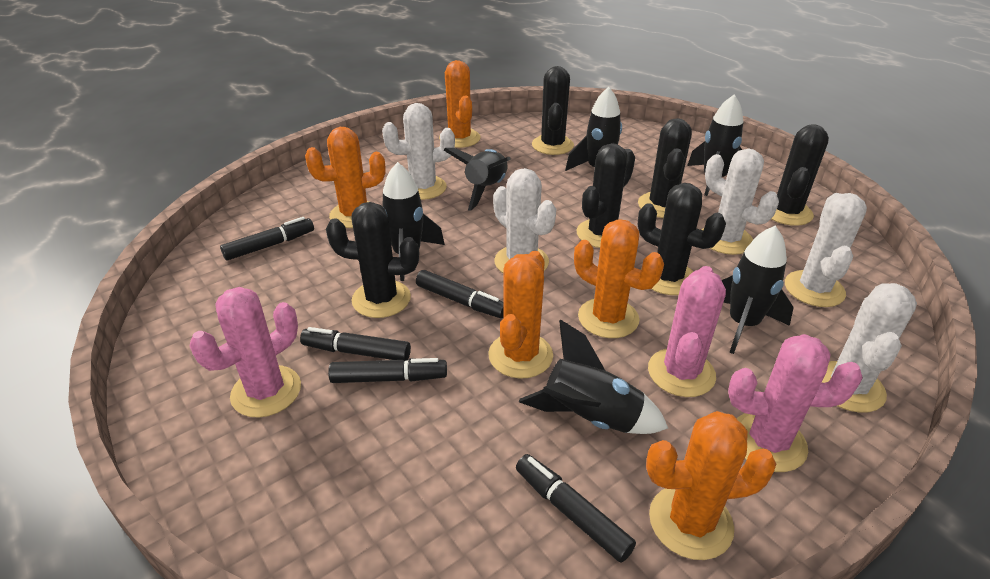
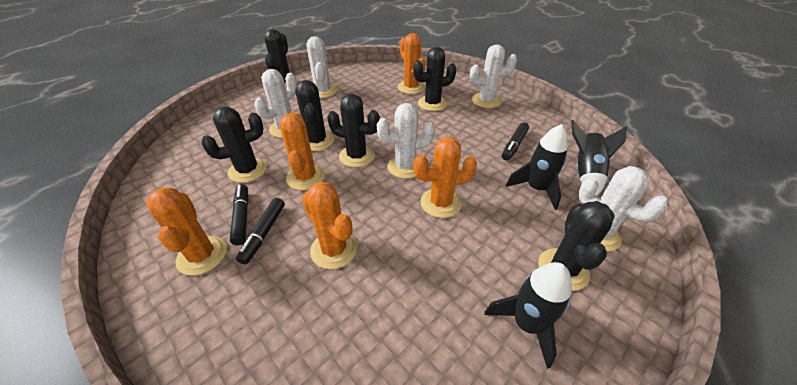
black marker: [220,217,314,261] [300,327,411,361] [328,358,447,383] [416,270,504,318] [516,454,636,563] = 5 -> [230,184,249,245] [236,198,285,265] [502,122,529,161] = 3
black rocket: [382,162,445,281] [444,148,511,211] [519,320,668,434] [565,87,622,171] [687,95,743,196] [722,226,794,354] = 6 -> [484,262,572,369] [506,124,568,210] [571,120,627,196] = 3
pink cactus: [189,287,301,418] [648,266,726,397] [728,334,863,472] = 3 -> none = 0

